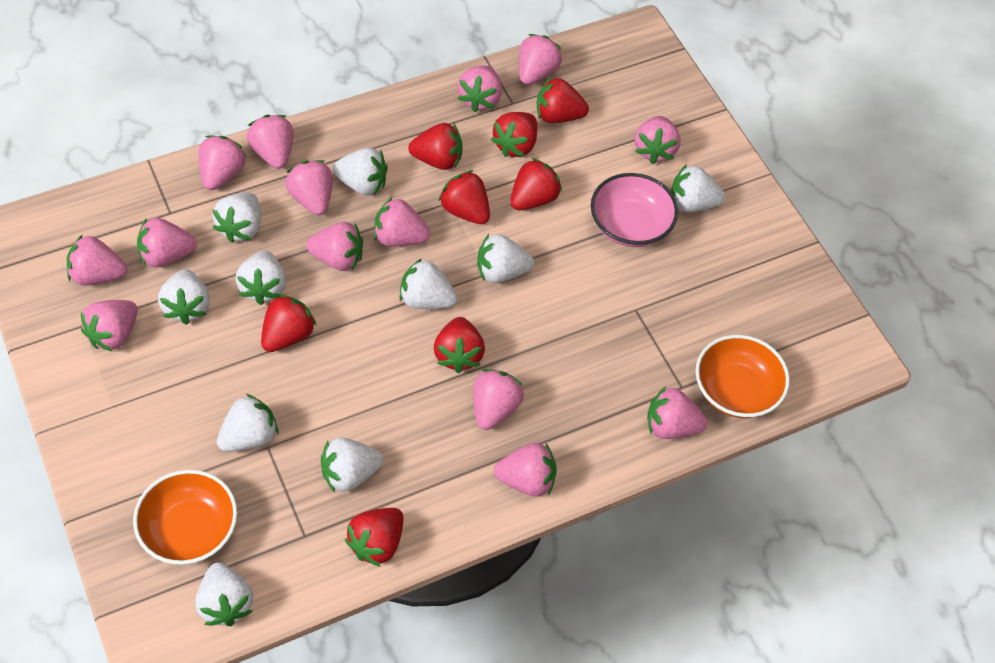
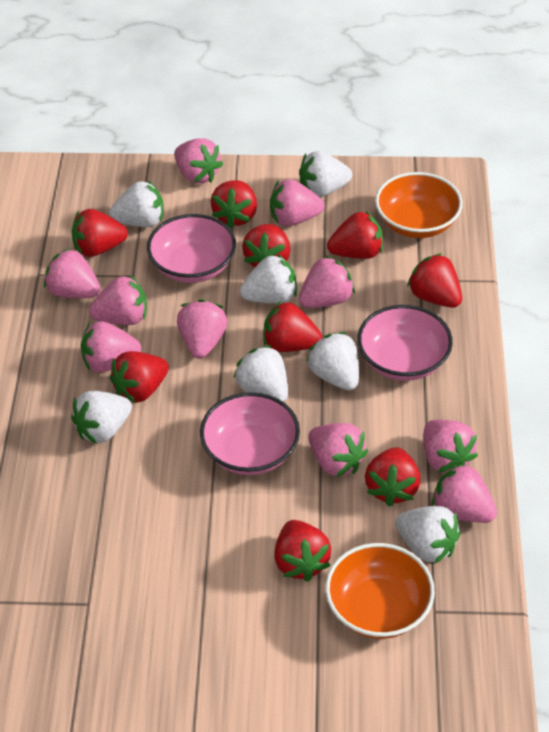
pink bowl: [591,173,678,247] = 1 -> [147,214,236,283] [200,392,300,475] [357,305,453,381] = 3
pink strawberry: [67,234,127,285] [81,300,138,352] [137,218,197,267] [199,135,247,190] [247,115,294,169] [285,160,333,215] [306,222,363,271] [374,197,430,246] [457,65,502,112] [473,369,524,430] [494,443,557,497] [519,34,562,85] [634,116,680,164] [647,386,708,439] = 14 -> [44,248,101,298] [81,321,141,372] [89,275,147,325] [174,138,223,184] [177,299,227,359] [270,179,324,226] [299,256,355,308] [308,423,368,477] [423,420,478,473] [432,462,497,523] = 10
red strawberry: [261,294,317,352] [345,508,404,567] [408,123,462,170] [434,317,485,373] [439,170,490,224] [491,112,537,157] [510,158,562,210] [537,77,589,123] = 8 -> [72,209,128,257] [110,351,169,403] [210,180,257,228] [242,224,290,267] [263,300,322,352] [274,520,331,582] [327,211,383,259] [365,447,421,507] [407,253,462,308] = 9
white strawberry: [158,269,210,325] [195,562,253,626] [212,192,261,243] [217,394,278,452] [235,251,286,305] [321,438,383,492] [333,148,388,195] [400,258,457,309] [477,234,534,283] [671,164,726,212] = 10 -> [71,391,132,444] [109,180,164,227] [234,345,288,402] [240,254,297,304] [299,151,352,197] [306,332,359,391] [395,506,461,564] = 7

